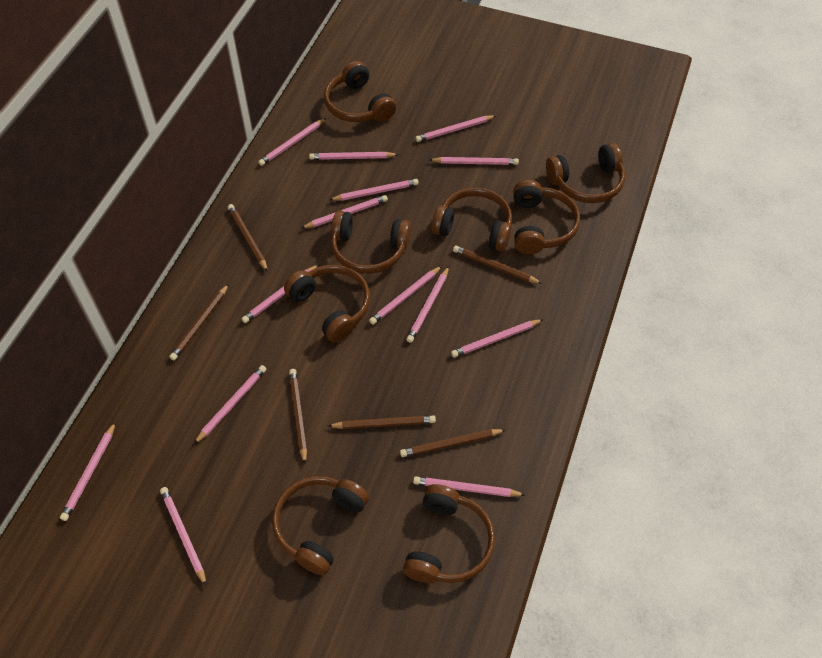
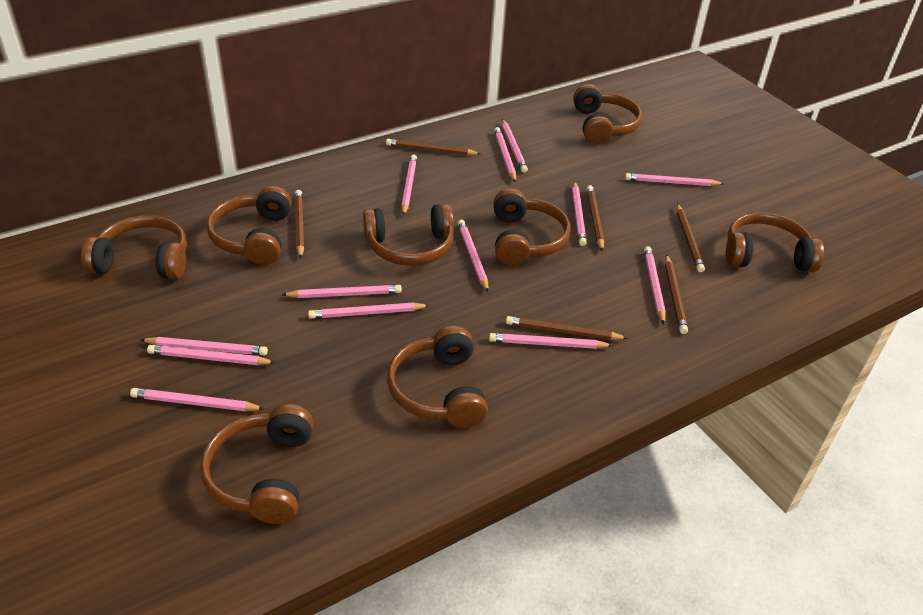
pink pencil: [60,422,116,521] [160,487,206,586] [194,365,267,444] [242,264,319,323] [258,118,326,166] [302,195,388,228] [309,152,399,160] [330,179,419,201] [369,266,442,325] [406,266,449,343] [413,476,525,497] [416,115,496,142] [430,157,519,165] [451,319,543,358] = 14 -> [130,388,265,411] [140,337,268,355] [147,345,276,365] [282,285,402,298] [308,303,430,319] [401,155,417,216] [458,219,489,292] [489,333,613,349] [494,127,516,183] [502,119,528,173] [572,181,587,246] [625,173,724,186] [644,246,666,324] = 13

